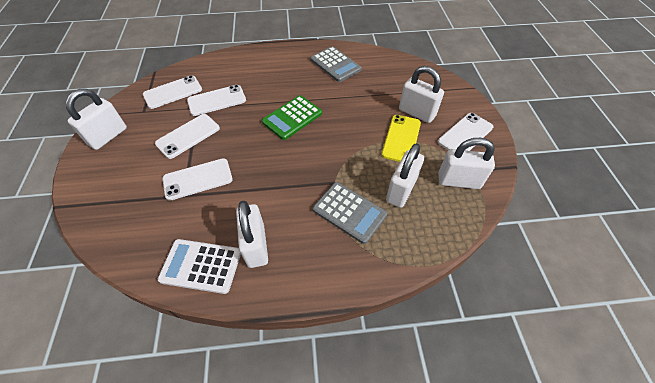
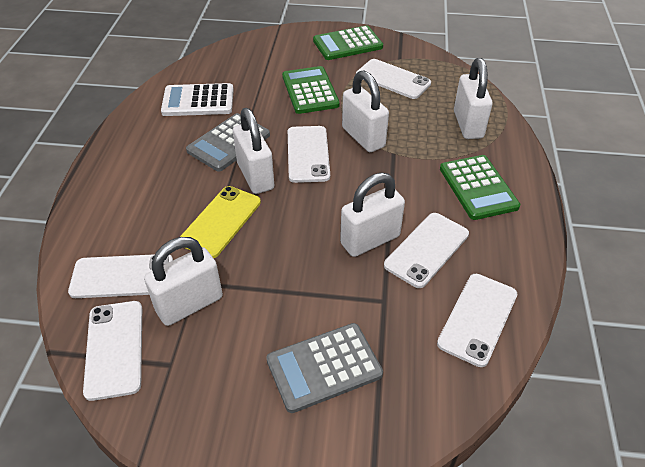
green calculator: [262,95,322,140] = 1 -> [282,66,340,114] [313,25,383,60] [440,155,520,220] = 3
white phone: [143,75,202,109] [155,114,220,159] [162,158,233,201] [187,85,246,116] [438,113,493,151] = 5 -> [68,254,173,298] [83,301,142,401] [288,126,330,183] [356,59,431,99] [384,213,469,288] [437,274,517,367] = 6

